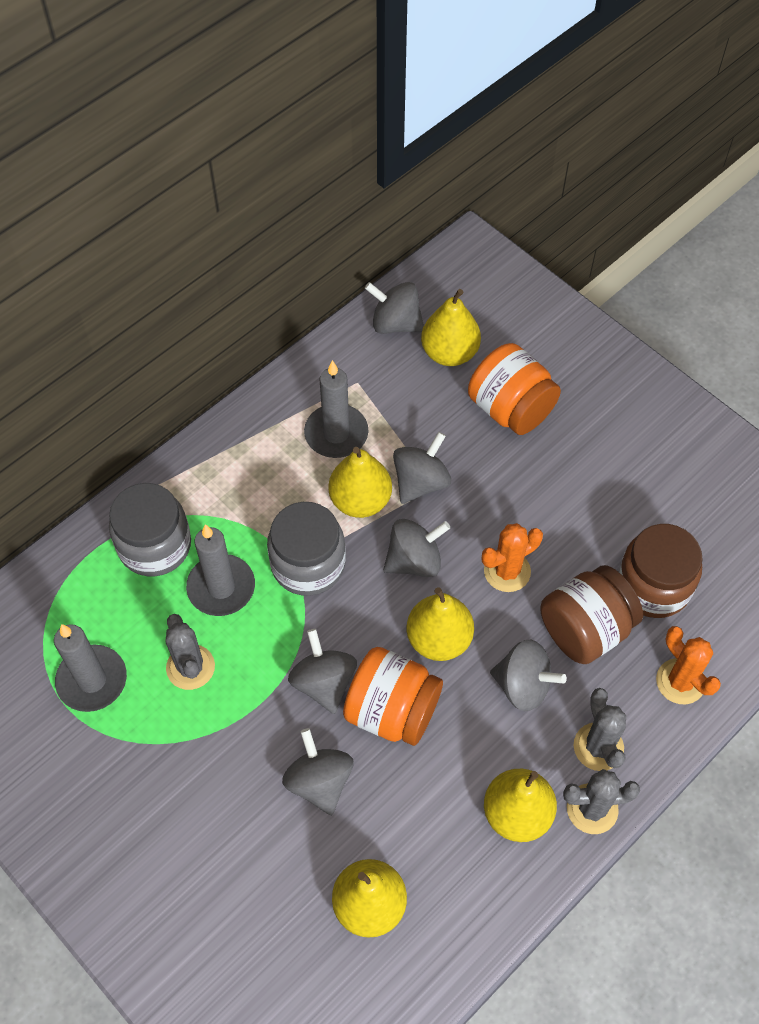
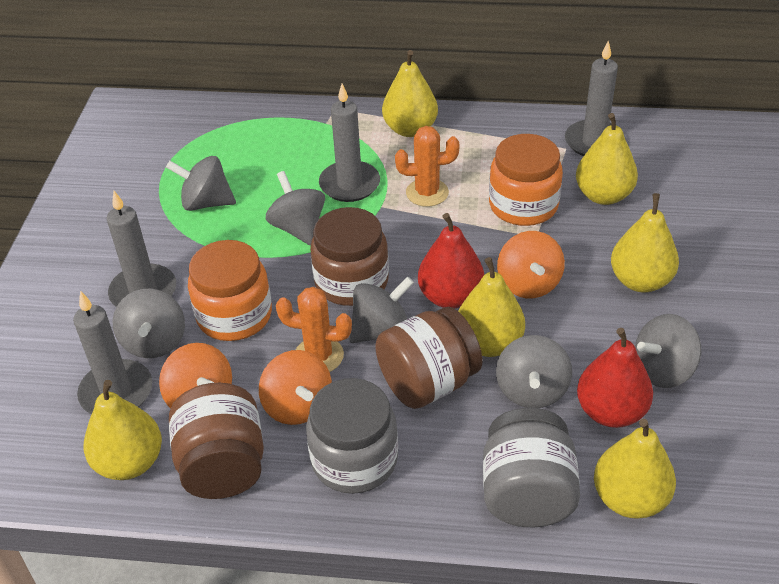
brown jar: [540,565,643,664] [618,524,703,618] = 2 -> [169,383,264,499] [310,207,389,306] [375,307,482,409] = 3
grey cactus: [165,614,215,690] [563,769,640,834] [574,688,626,771] = 3 -> none = 0
grey candle: [54,624,127,712] [186,524,255,616] [304,360,368,458] = 3 -> [73,291,152,414] [107,191,176,307] [319,84,380,202] [565,40,625,156] = 4
orange spinning top: none = 0 -> [159,343,232,408] [259,350,332,425] [497,231,565,298] = 3
red pear: none = 0 -> [418,213,484,309] [577,328,653,428] = 2
yellow pear: [328,447,392,518] [332,859,407,938] [407,587,474,661] [421,289,481,366] [484,769,557,842] = 5 -> [84,380,162,480] [382,50,438,137] [458,257,525,357] [576,113,638,205] [594,419,676,519] [611,193,679,292] = 6

